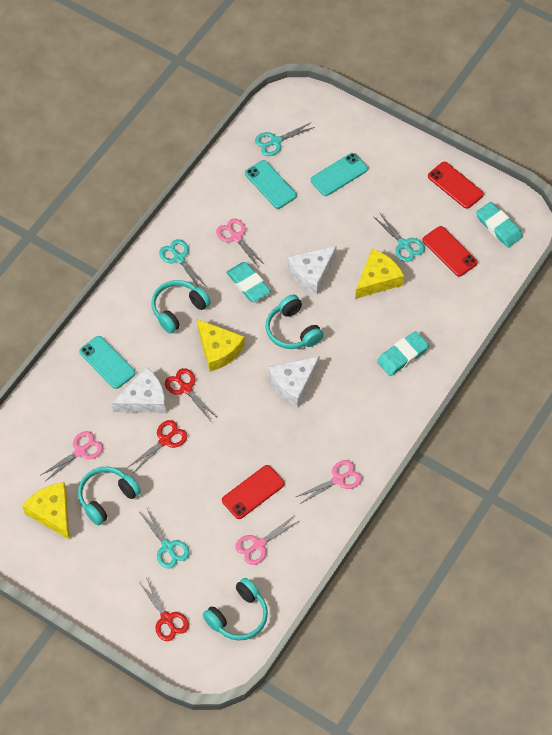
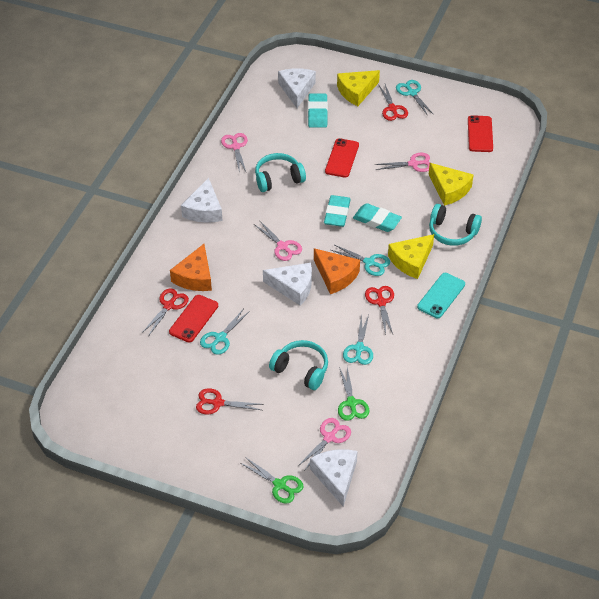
green scissors: none = 0 -> [240,457,304,504] [338,367,370,421] = 2
orange cheese: none = 0 -> [170,244,212,291] [314,248,360,294] = 2
red scissors: [128,420,187,472] [139,578,189,641] [165,368,218,421] = 3 -> [142,288,189,335] [196,388,264,414] [365,286,394,335] [379,84,408,121] = 4
turquoise headphones: [78,466,141,525] [151,280,211,334] [203,578,268,641] [266,295,324,349] = 4 -> [255,153,306,192] [269,340,328,390] [429,204,482,246] = 3
turquoise phone: [79,336,135,389] [245,160,297,209] [310,153,368,196] = 3 -> [417,273,465,318] = 1
white cheese: [112,367,166,413] [269,356,320,407] [287,246,337,295] = 3 -> [181,178,222,223] [263,263,312,306] [278,68,316,108] [310,449,358,507] = 4

